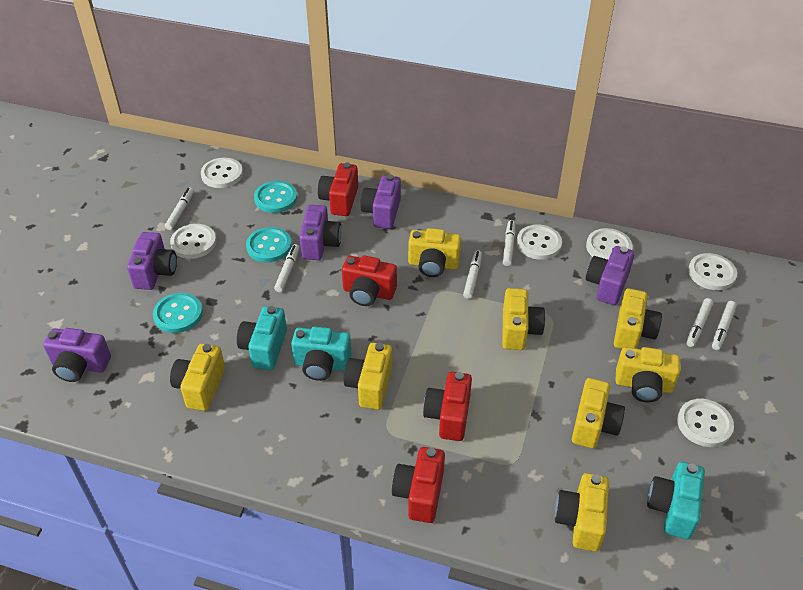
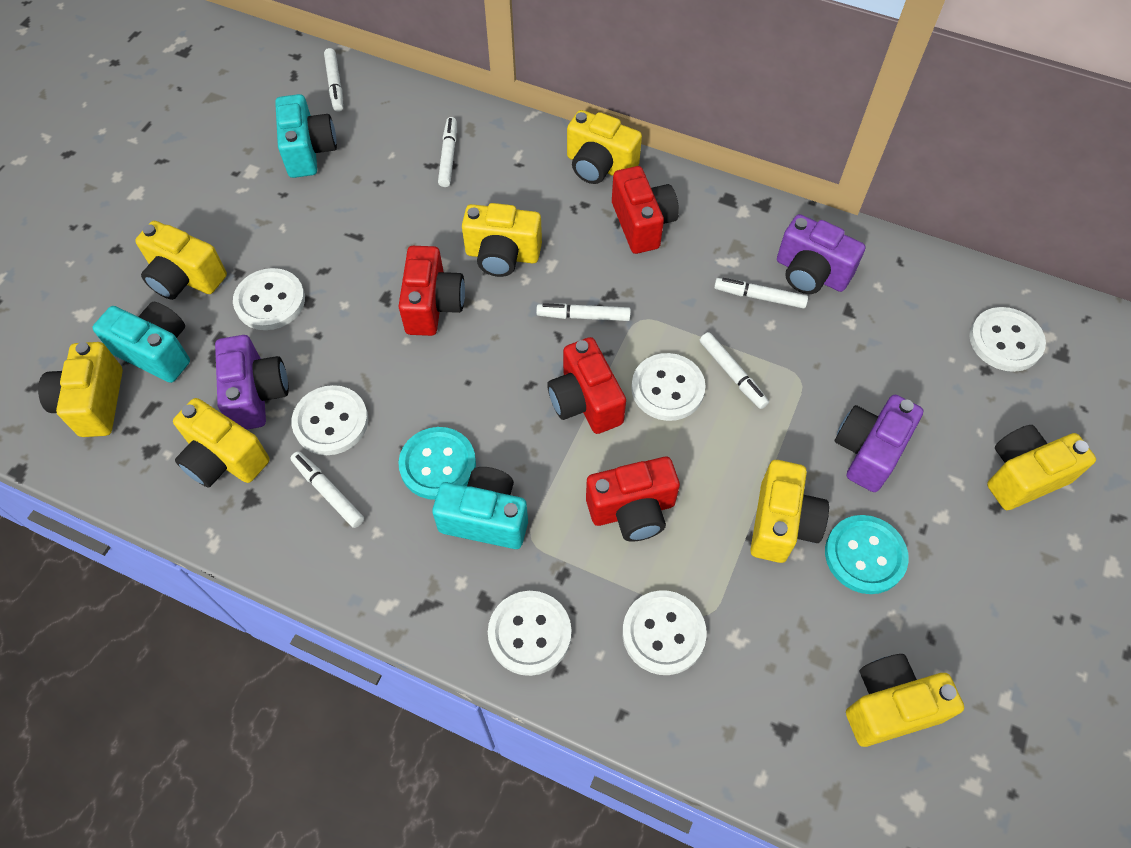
purple camera: [43,328,111,382] [127,232,177,290] [299,205,342,260] [360,174,401,229] [586,246,635,305] = 5 -> [215,335,289,430] [777,214,865,294] [835,395,924,492] = 3
turquoise button: [153,293,203,333] [246,227,292,262] [254,181,297,213] = 3 -> [398,427,476,500] [825,515,909,594] = 2

